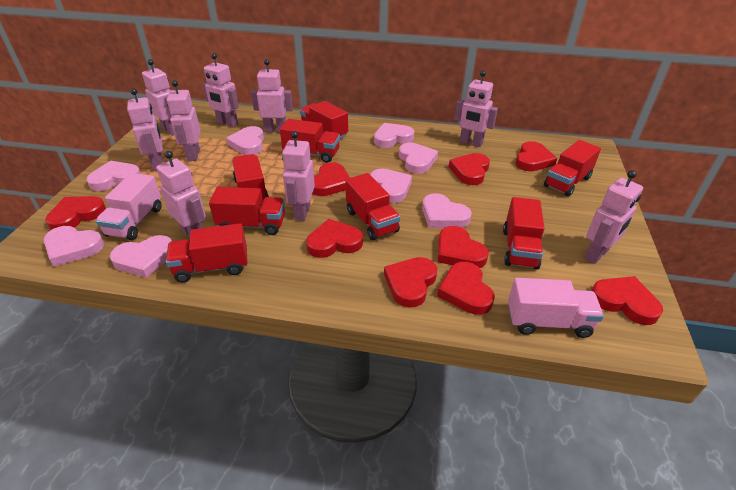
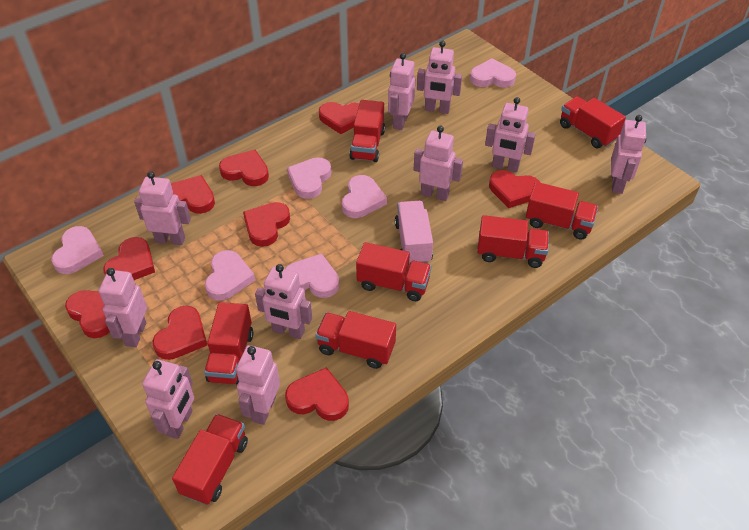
pink heart: [43,226,104,267] [86,161,141,191] [110,235,172,278] [226,126,264,155] [370,168,412,203] [374,123,414,148] [399,143,438,174] [422,193,471,228] = 8 -> [51,226,104,274] [205,250,255,301] [285,253,339,298] [287,157,331,199] [342,175,387,218] [470,58,516,88] = 6
pink robot: [127,88,163,171] [142,59,174,136] [156,151,206,237] [167,80,201,161] [202,53,239,127] [251,59,293,132] [282,131,315,221] [454,70,498,147] [585,170,643,264] = 9 -> [99,268,147,347] [134,171,191,245] [142,359,194,439] [236,345,280,425] [255,264,312,339] [388,53,415,130] [414,126,463,201] [417,41,462,114] [485,97,536,172] [611,115,646,194] = 10
pink truck: [96,173,162,240] [508,278,604,338] = 2 -> [395,201,433,265] = 1

